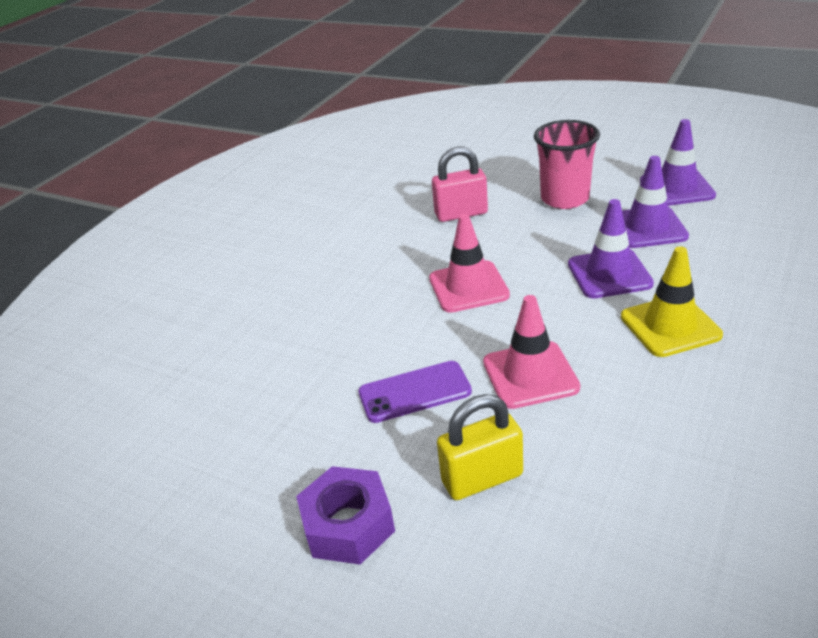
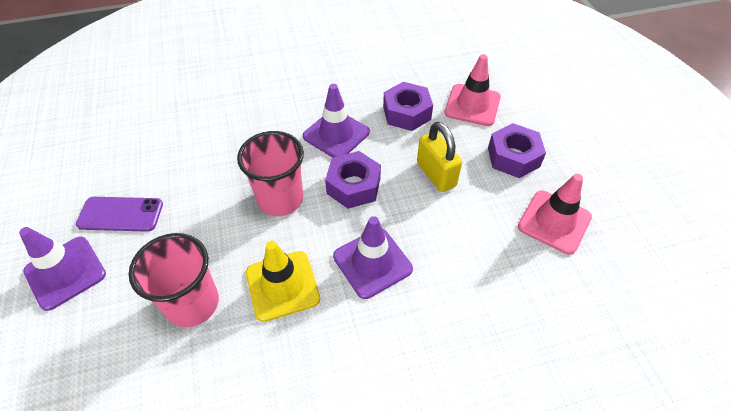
pink cup: [534,120,600,209] = 1 -> [129,233,219,327] [237,131,304,216] = 2
pink padlock: [432,147,488,222] = 1 -> none = 0
purple nut: [296,466,395,564] = 1 -> [325,151,381,209] [383,82,433,131] [488,123,546,178] = 3

